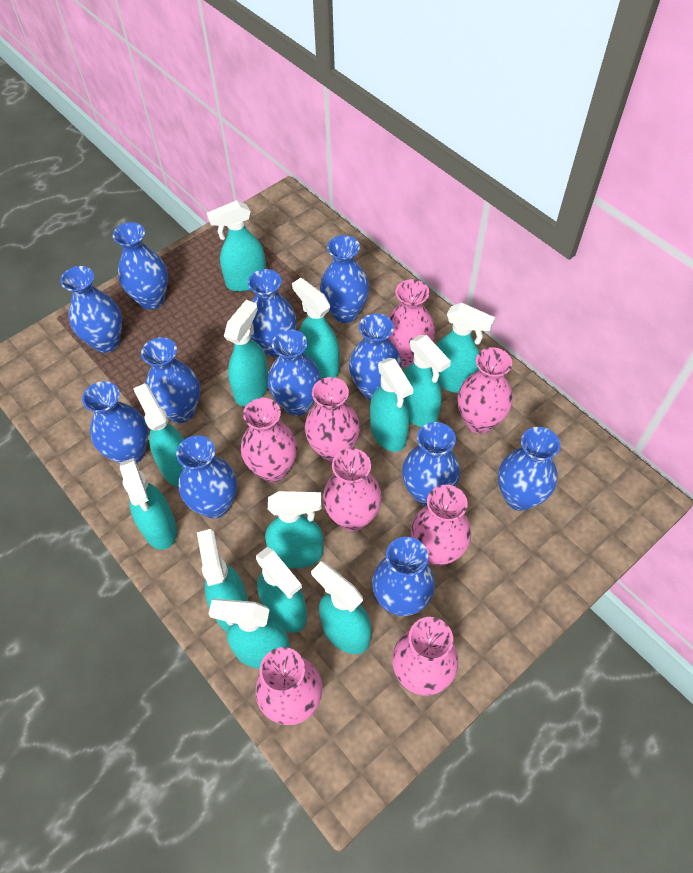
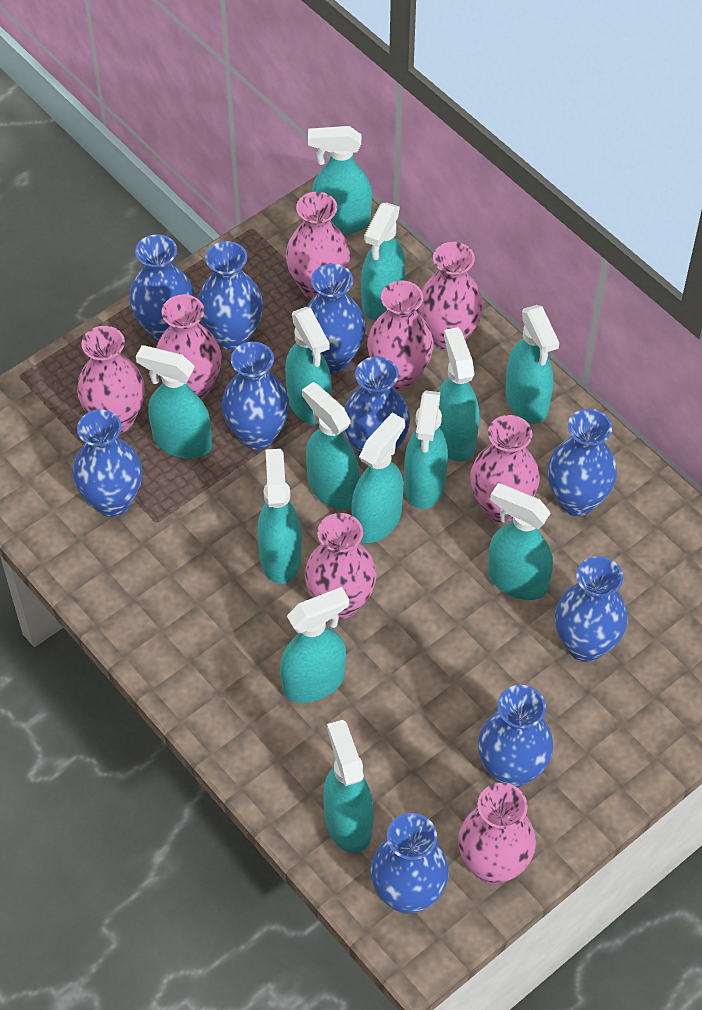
blue vase: [61,266,122,353] [82,381,148,464] [113,222,168,310] [141,337,200,423] [176,435,237,518] [248,269,296,356] [268,329,321,416] [320,235,369,323] [349,314,402,400] [372,537,435,616] [402,422,460,506] [498,427,560,511] = 12 -> [73,409,142,517] [129,234,195,342] [198,241,263,350] [222,342,290,450] [306,264,366,372] [344,356,410,456] [371,813,449,914] [478,685,553,788] [547,409,617,516] [555,556,628,662] = 10

